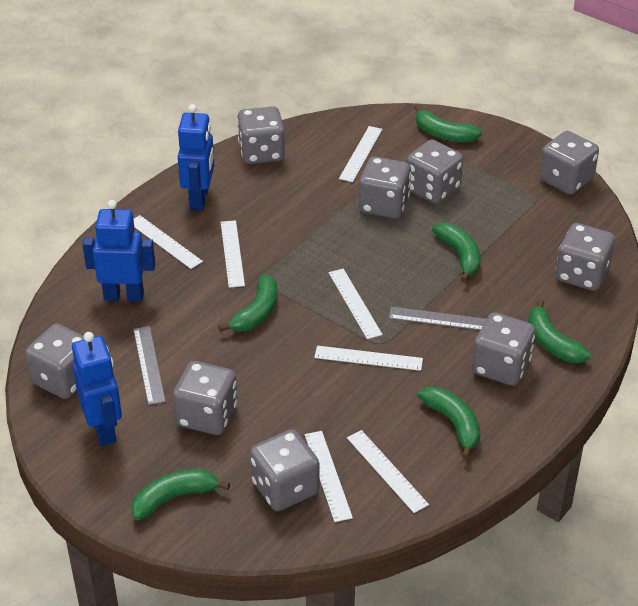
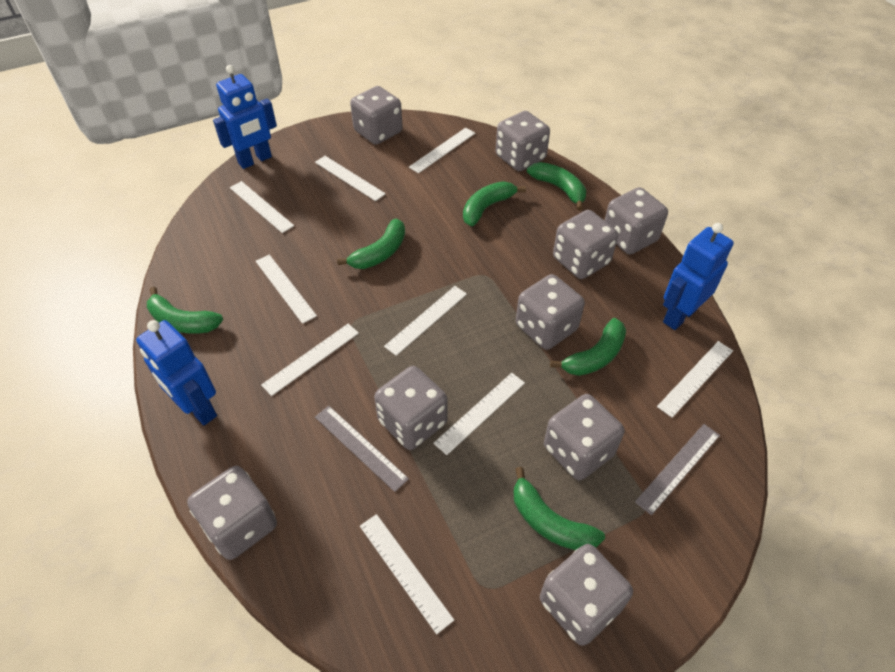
white ruler: [133,215,203,269] [221,220,245,288] [305,431,353,522] [314,346,423,371] [329,269,383,339] [339,126,382,182] [347,430,429,513] = 7 -> [230,181,294,233] [256,255,317,324] [261,324,359,396] [315,156,386,201] [360,514,454,634] [384,286,467,356] [409,128,475,173] [433,373,525,455] [657,341,733,418] = 9

